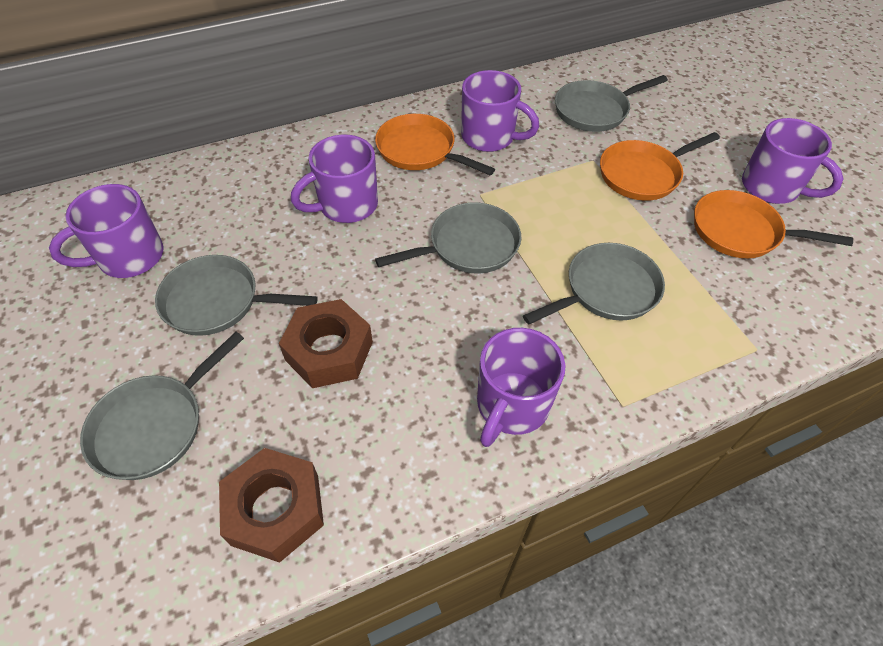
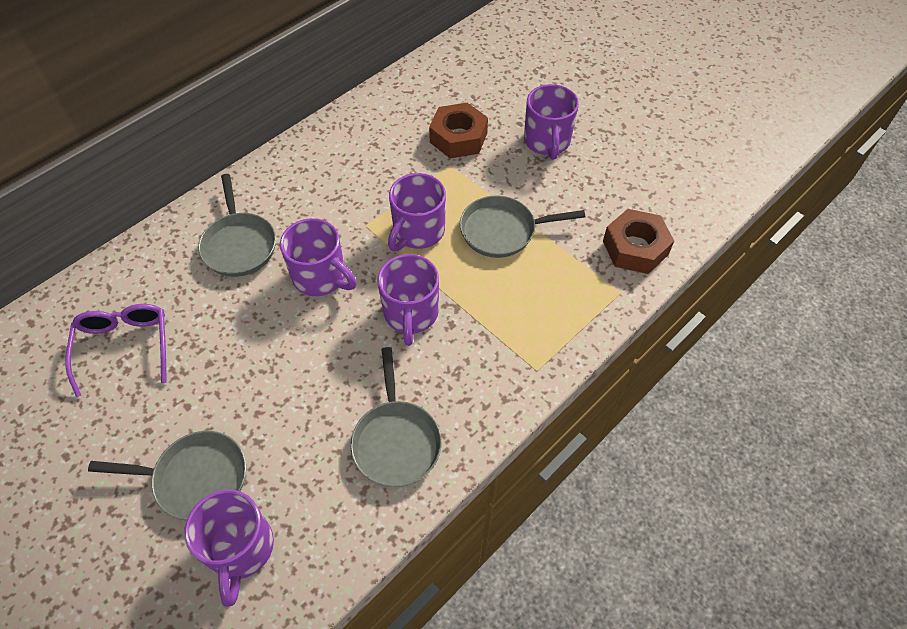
grey pan: [80,332,244,480] [155,255,318,336] [375,202,521,273] [523,243,665,324] [555,75,668,132] = 5 -> [88,431,246,521] [198,174,276,277] [351,347,442,487] [460,196,585,258] = 4
orange pan: [375,114,495,175] [600,132,720,201] [694,190,853,258] = 3 -> none = 0
purple glasses: none = 0 -> [65,304,167,397] = 1

